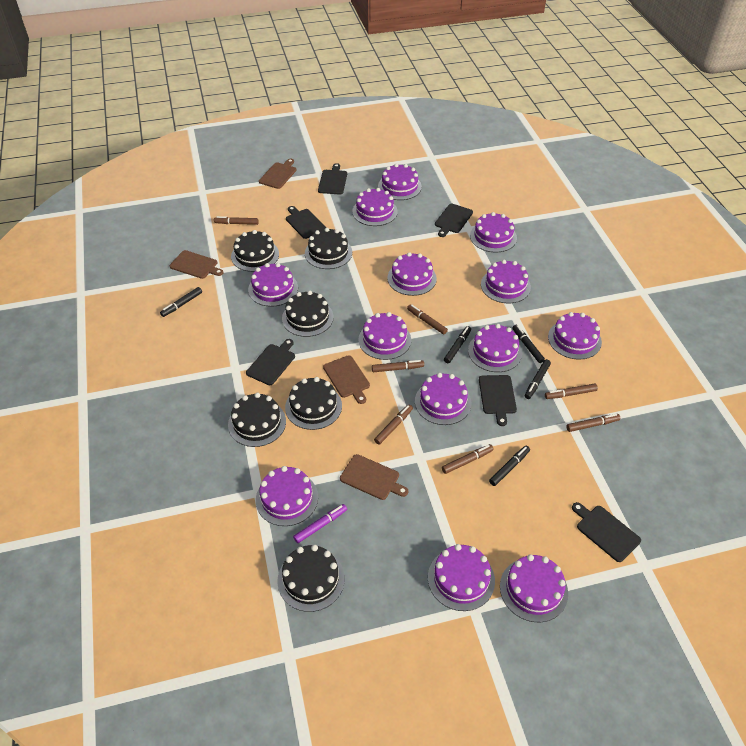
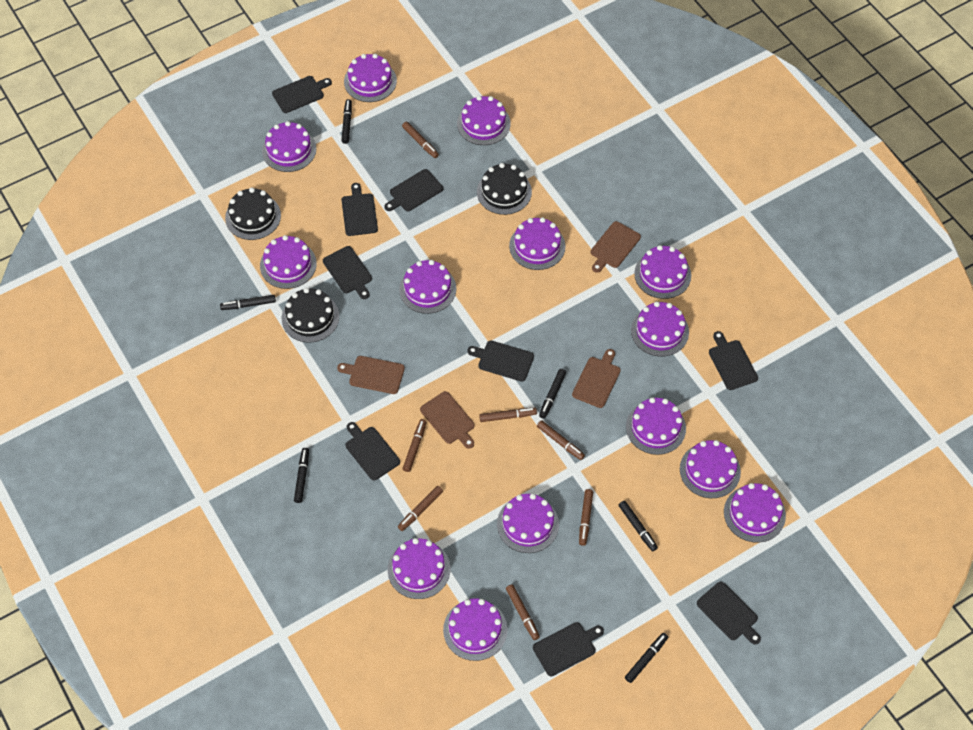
black cake: [228,393,286,447] [231,230,279,272] [277,545,345,612] [282,291,334,337] [285,377,342,430] [305,228,352,269] = 6 -> [225,188,281,240] [282,288,339,343] [477,163,532,215] = 3
black cutting board: [246,339,295,385] [286,206,326,239] [318,163,347,194] [435,204,473,237] [479,375,517,426] [572,502,641,562] = 6 -> [272,76,332,113] [323,246,372,299] [342,183,378,236] [345,422,400,481] [384,169,443,212] [467,340,534,382] [533,622,604,676] [697,581,761,645] [709,331,758,390] = 9
black marker: [160,287,202,317] [444,326,471,363] [489,446,530,486] [512,325,545,363] [525,359,551,399] = 5 -> [220,295,276,310] [294,448,309,503] [341,99,352,144] [539,369,566,419] [619,501,658,551] [625,633,668,683] = 6
purple cake: [248,263,298,307] [256,466,318,526] [352,188,398,226] [358,312,411,360] [378,163,422,200] [387,252,437,296] [415,373,471,425] [428,544,495,611] [468,324,522,372] [470,212,517,253] [481,260,531,303] [500,554,568,622] [548,312,602,360] = 13 -> [260,235,317,289] [262,121,316,172] [344,54,397,102] [388,538,450,599] [399,260,456,314] [443,598,507,661] [457,96,511,145] [497,493,559,553] [509,217,565,270] [626,397,686,455] [631,301,689,356] [634,245,691,299] [680,440,741,498] [724,483,786,543] = 14
purple marker: [293,504,347,543] = 1 -> none = 0

